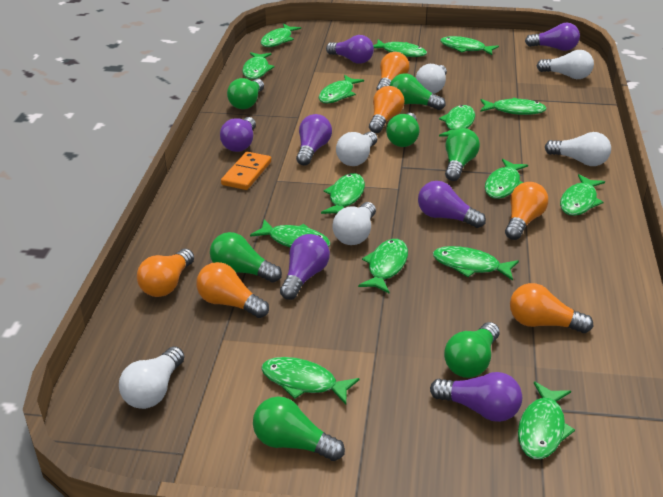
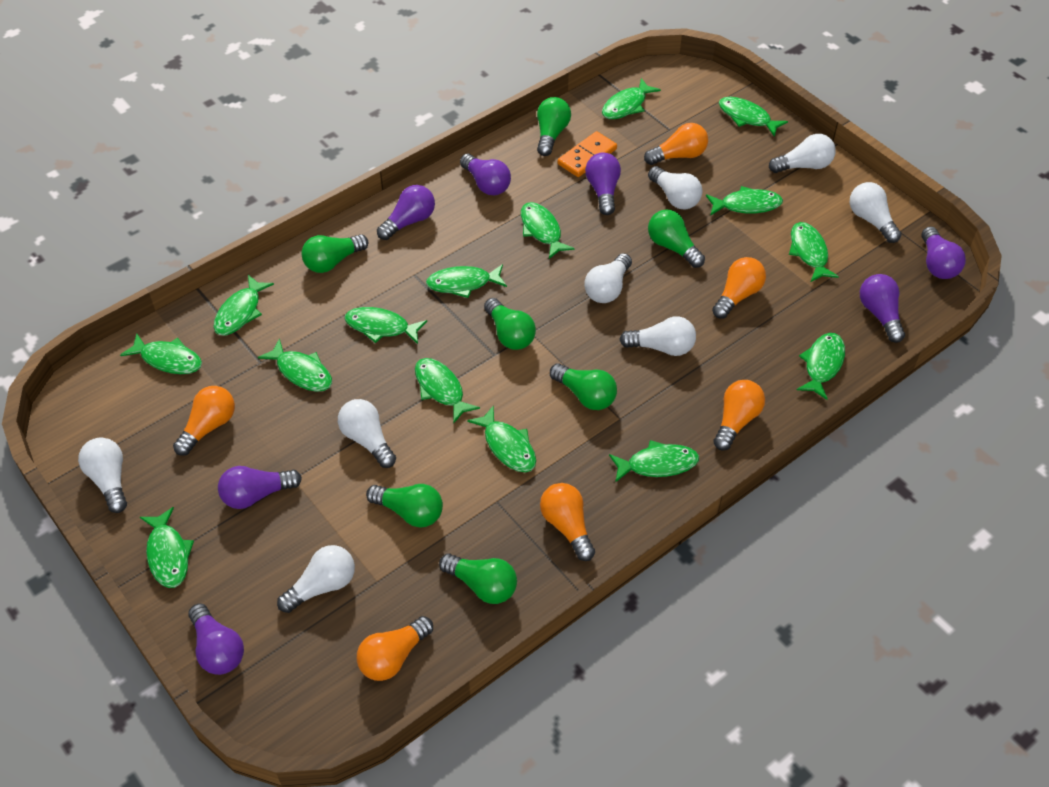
white light bulb: [119,347,184,409] [332,202,376,245] [336,132,377,166] [416,64,447,94] [537,50,594,79] [545,132,611,166] = 6 -> [78,438,127,513] [277,545,355,613] [338,399,396,468] [584,253,632,303] [619,316,696,356] [648,166,702,210] [769,134,836,173] [850,182,902,243] = 8

